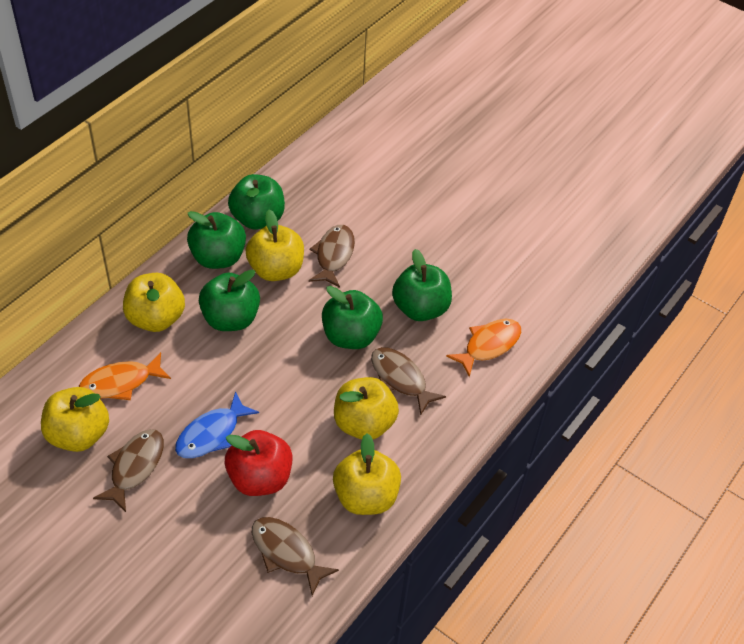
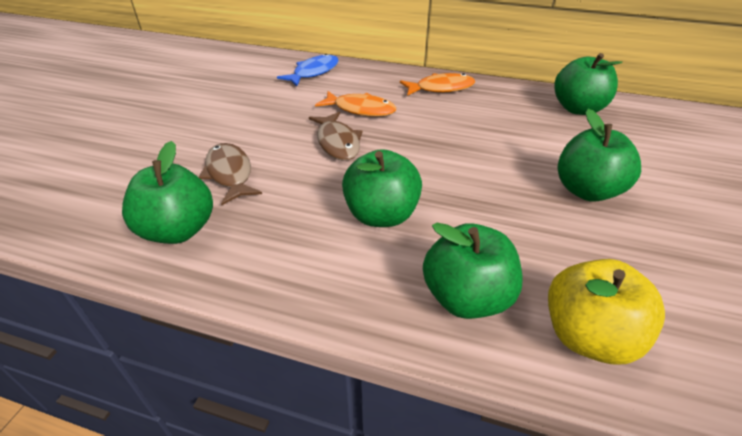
brown fish: [93,429,164,512] [252,517,339,596] [309,225,355,288] [371,347,446,415] = 4 -> [199,143,262,205] [309,112,363,160] = 2
red apple: [225,430,293,496] = 1 -> none = 0
yellow apple: [41,387,109,452] [123,273,185,332] [246,210,304,281] [333,434,401,515] [334,377,399,439] = 5 -> [548,259,665,364] = 1

